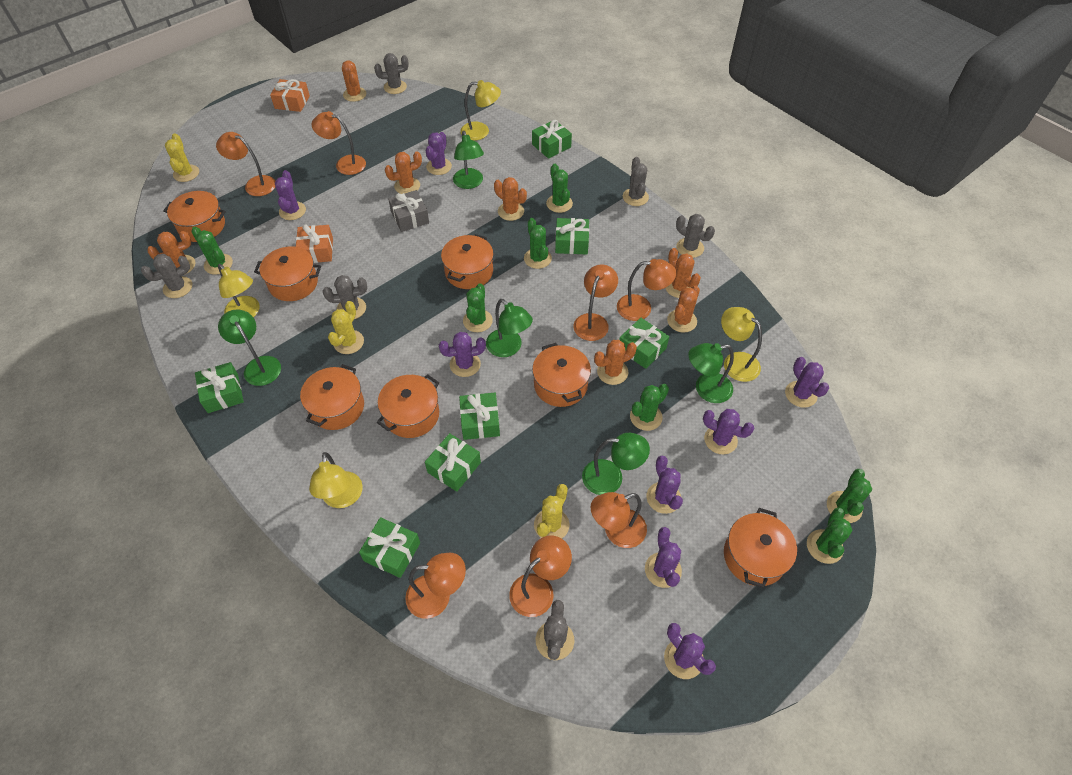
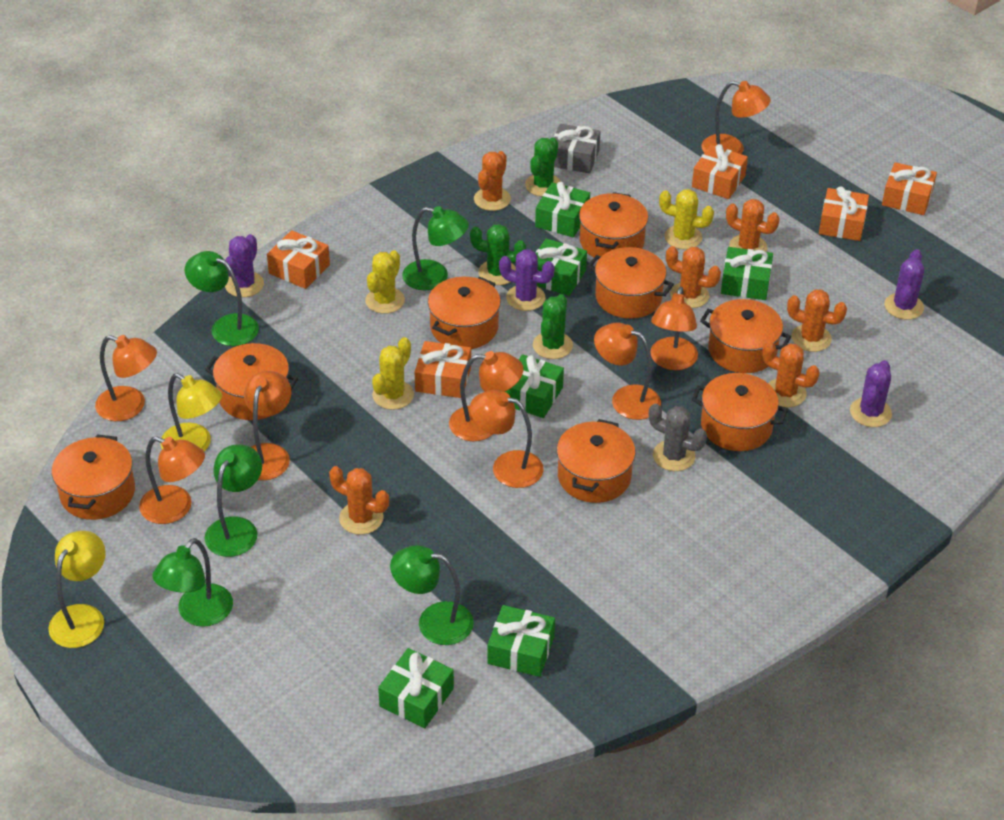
green cactus: [191,227,233,275] [463,283,493,332] [524,218,552,269] [546,164,573,213] [630,384,669,431] [807,508,853,564] [827,469,872,523] = 7 -> [470,224,526,285] [525,138,561,197] [533,294,573,359] = 3
green gift: [195,362,244,413] [359,517,420,578] [425,433,481,492] [459,393,500,440] [532,120,572,159] [555,218,589,255] [619,318,669,369] = 7 -> [378,648,454,728] [487,605,555,677] [505,354,564,418] [535,182,590,237] [536,238,587,296] [721,247,773,300] = 6
grey cactus: [141,254,192,298] [323,275,367,319] [374,53,409,94] [536,600,574,660] [623,157,649,206] [676,214,715,258] = 6 -> [649,404,707,471] = 1
orange cactus: [147,231,195,275] [342,61,366,102] [385,151,422,194] [494,177,527,221] [594,340,637,385] [666,248,701,298] [667,285,700,333] = 7 -> [329,466,389,535] [474,151,511,211] [666,246,721,308] [726,199,780,252] [762,341,820,407] [787,289,847,352] = 6
orange gift: [270,79,310,112] [296,225,333,263] = 2 -> [267,230,330,289] [415,341,471,398] [692,144,748,199] [819,186,869,241] [882,162,937,215] = 5
orange lamp: [216,132,275,196] [312,111,366,175] [405,553,466,619] [509,536,572,617] [573,265,618,341] [591,492,647,548] [617,259,676,321] = 7 -> [95,335,157,421] [139,436,205,524] [244,371,291,481] [449,351,523,441] [470,390,544,488] [594,323,661,420] [650,287,698,370] [701,81,771,154] = 8
orange pot: [163,191,226,242] [254,247,321,301] [300,364,364,430] [377,374,439,438] [441,234,494,289] [532,343,591,407] [724,508,797,588] = 7 -> [52,434,135,520] [205,343,298,420] [428,277,501,349] [557,419,636,503] [579,192,648,257] [587,247,674,319] [692,373,788,451] [700,299,791,373] = 8
purple cactus: [275,170,306,220] [426,132,452,175] [439,332,486,377] [645,527,682,588] [646,456,683,514] [664,623,716,679] [703,409,754,455] [785,357,829,408] = 8 -> [225,234,264,297] [499,249,555,311] [850,360,892,427] [884,249,924,320] = 4
yellow lamp: [218,264,260,317] [309,452,363,508] [460,80,501,141] [721,307,762,382] = 4 -> [48,531,106,648] [161,373,222,452] = 2

